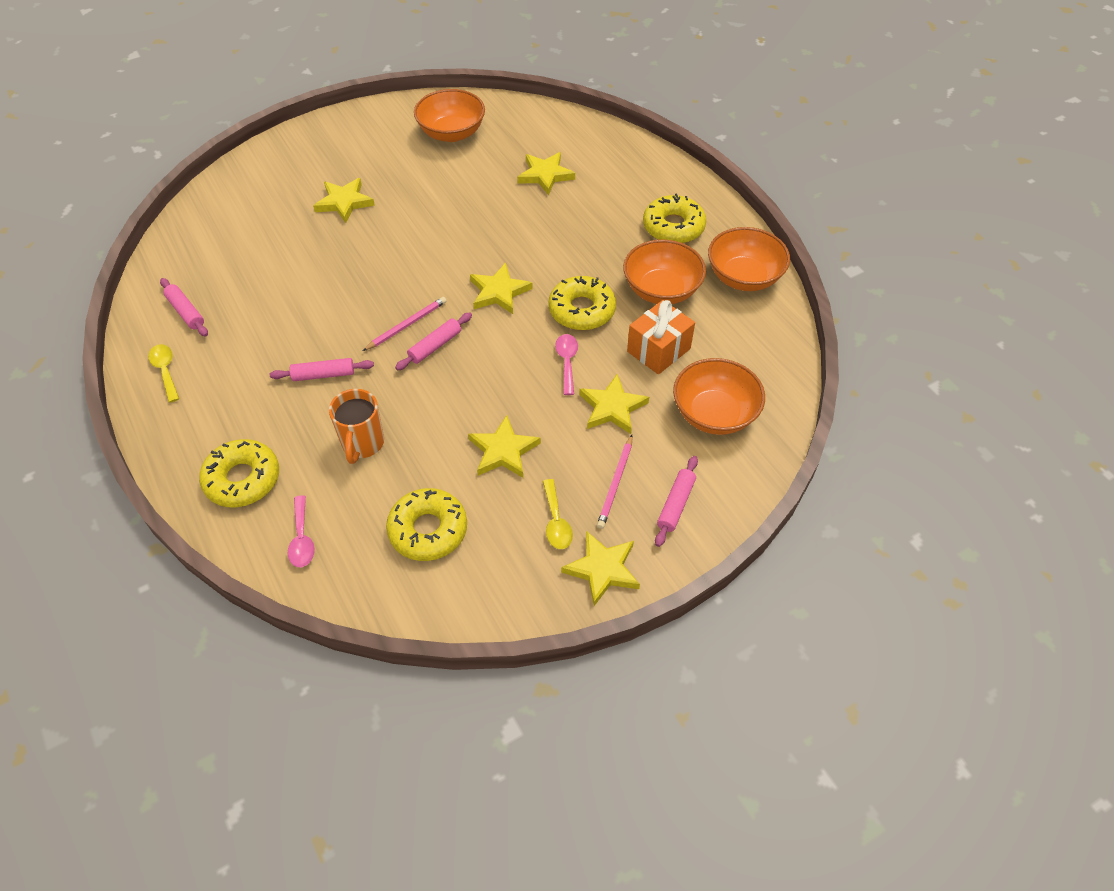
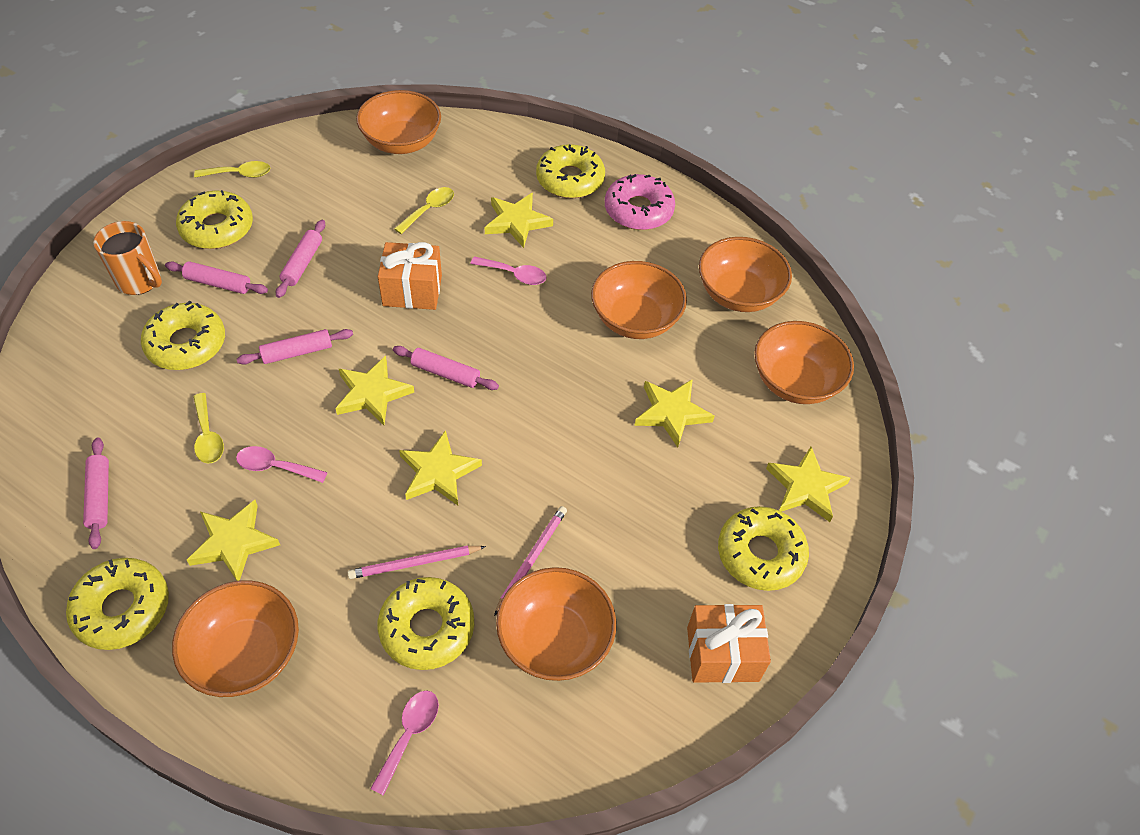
orange bowl: [414,89,485,142] [623,240,706,304] [673,358,765,435] [708,227,790,291] = 4 -> [172,580,299,697] [356,90,441,154] [496,567,616,681] [591,261,687,339] [699,237,792,312] [754,321,854,404] = 6
orange gift: [627,300,695,374] = 1 -> [378,242,442,310] [687,604,771,683] = 2
pink donut: none = 0 -> [605,174,675,230] = 1
pink rolling pin: [160,278,208,337] [270,358,374,381] [395,312,472,371] [655,456,698,547] = 4 -> [83,438,109,549] [165,261,268,294] [237,329,353,365] [276,220,325,298] [393,346,499,390] = 5
pink spoon: [288,495,315,567] [555,334,578,395] = 2 -> [236,446,327,483] [370,691,439,796] [470,256,547,285] = 3
yellow donut: [199,439,279,507] [386,488,467,561] [548,276,616,330] [643,193,706,243] = 4 -> [66,558,169,650] [141,300,225,370] [176,190,253,249] [378,577,474,670] [536,144,605,198] [718,506,809,591] = 6
yellow spoon: [148,344,179,403] [543,479,573,549] = 2 -> [193,393,224,464] [194,161,271,178] [394,187,454,234] = 3

